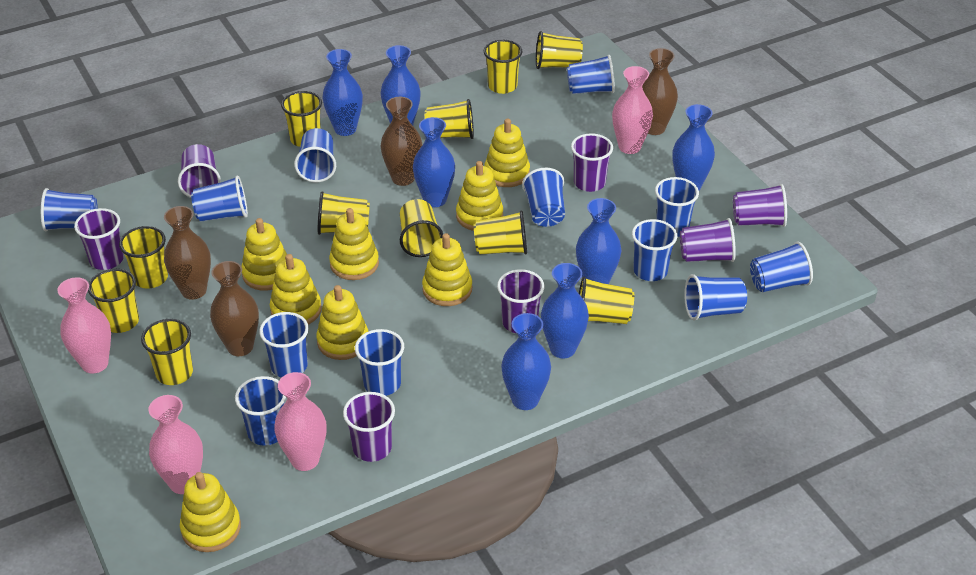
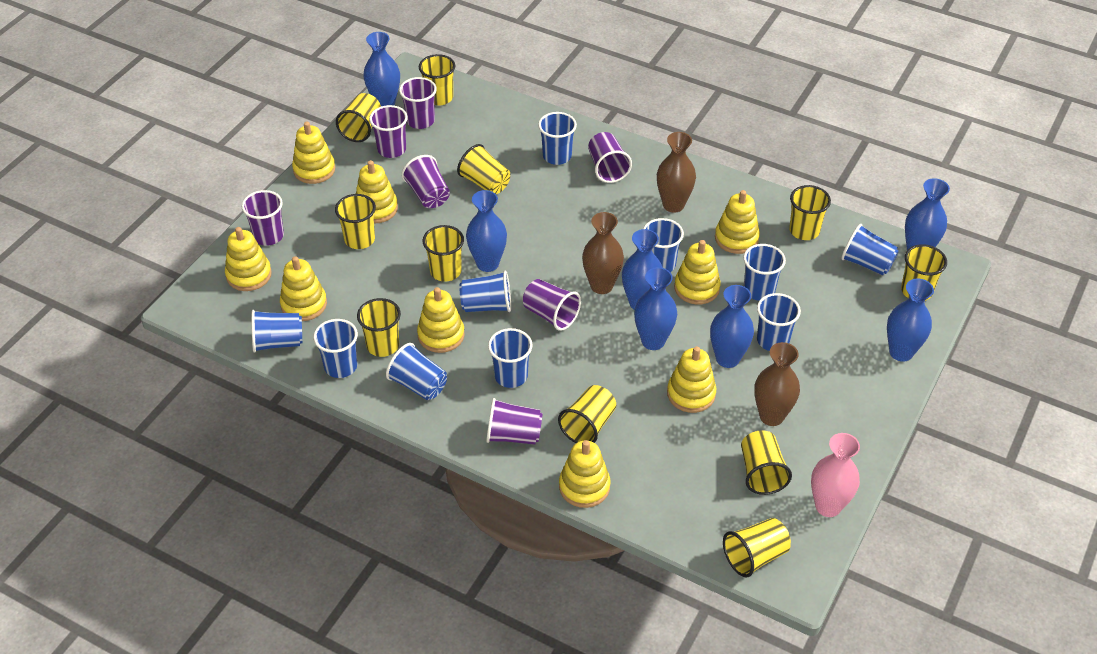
blue cup: [41,188,98,231] [191,176,248,222] [235,376,286,446] [259,312,309,377] [294,128,336,182] [355,329,404,396] [522,168,565,227] [567,54,615,94] [632,219,677,281] [655,177,699,237] [684,274,747,321] [750,242,813,292] = 12 -> [251,310,302,353] [313,319,358,378] [386,343,447,400] [459,271,511,312] [488,328,532,388] [538,112,577,165] [643,218,684,272] [743,244,786,301] [757,293,801,351] [841,224,899,275] = 10
brown vase: [164,206,211,300] [210,261,259,356] [381,97,422,186] [642,48,678,135] = 4 -> [582,212,624,294] [657,132,696,213] [754,342,800,426] = 3
pink vase: [57,277,111,374] [148,395,203,494] [274,372,326,471] [612,66,653,154] = 4 -> [811,433,860,517] = 1
yellow stacking toy: [180,472,241,552] [241,218,287,291] [270,254,322,325] [316,285,368,360] [329,208,379,280] [422,233,472,306] [456,161,503,231] [484,119,530,187] = 8 -> [225,227,272,291] [280,256,327,321] [292,122,335,184] [356,160,398,223] [417,287,465,353] [559,440,610,508] [667,346,716,413] [674,240,721,305] [715,190,760,254] = 9

